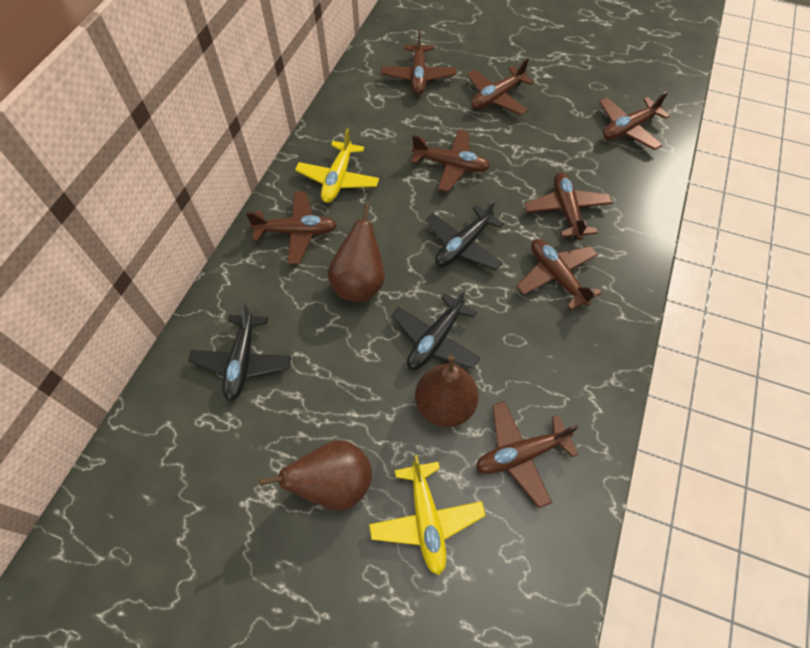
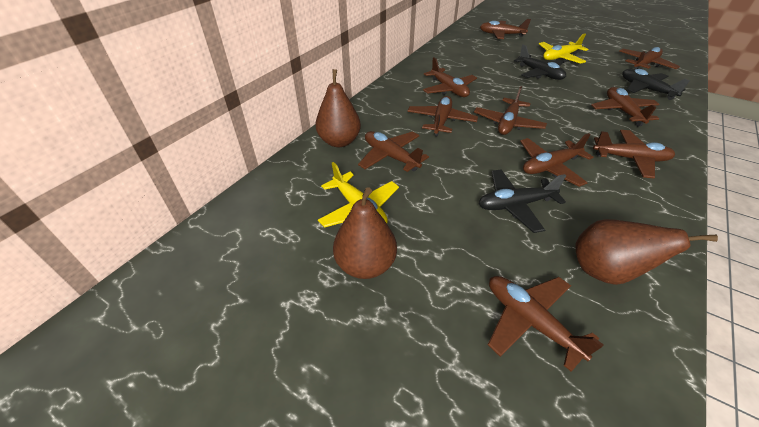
brown plane: [246,191,337,264] [381,29,457,95] [411,129,490,192] [467,58,534,115] [476,401,579,508] [516,239,602,310] [524,172,612,240] [599,91,670,150] = 8 -> [358,131,429,172] [407,96,478,137] [423,57,477,97] [474,86,547,135] [480,19,531,39] [488,276,603,372] [520,133,593,187] [591,87,660,126] [593,130,675,178] [619,47,680,70] = 10

